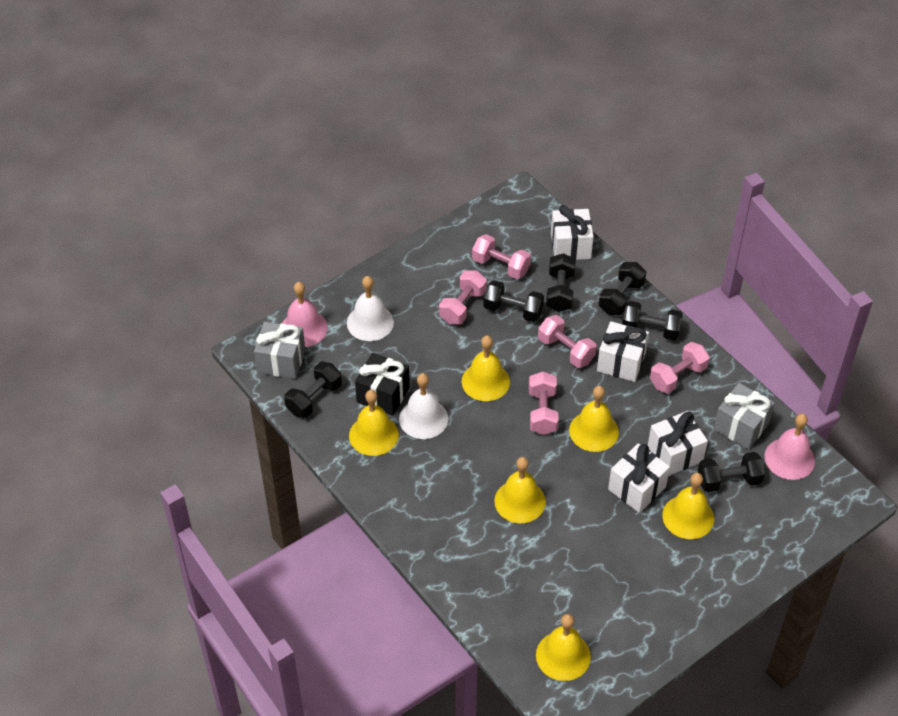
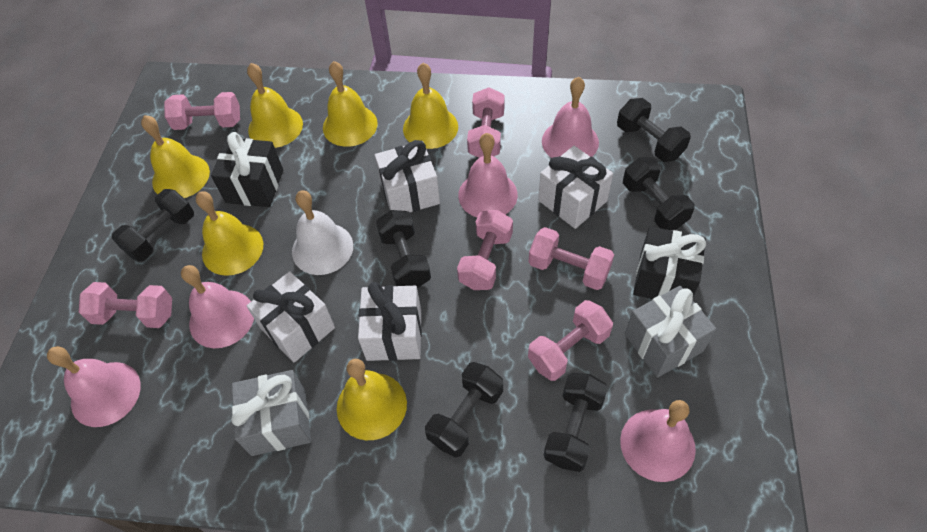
black gift: [355,353,410,416] = 1 -> [211,132,283,207] [633,226,706,299] = 2
pink bell: [282,282,328,347] [765,414,815,480] = 2 -> [47,346,141,427] [181,265,254,348] [458,133,518,217] [542,77,599,158] [620,400,696,482] = 5
pink dumbbell: [439,270,487,324] [472,234,531,279] [529,371,559,435] [538,315,597,368] [650,342,710,394] = 5 -> [79,282,172,328] [164,92,240,130] [457,210,513,290] [467,87,505,158] [528,227,614,290] [528,300,613,381] = 6
white bell: [347,276,394,341] [399,373,448,439] = 2 -> [292,190,353,275] = 1

